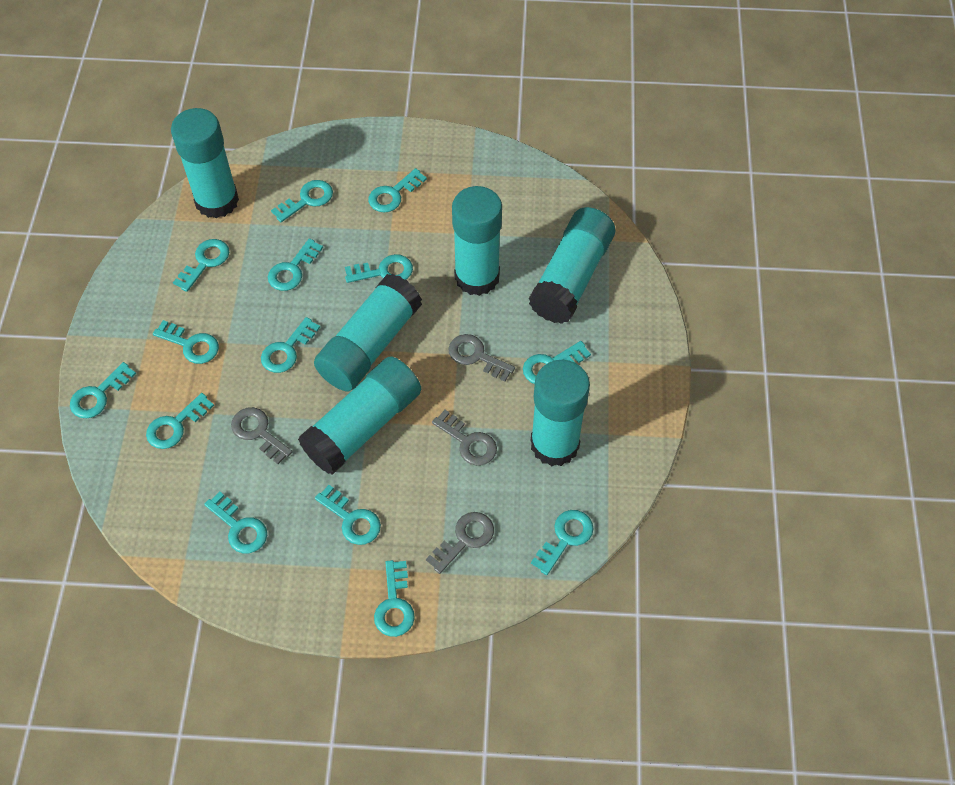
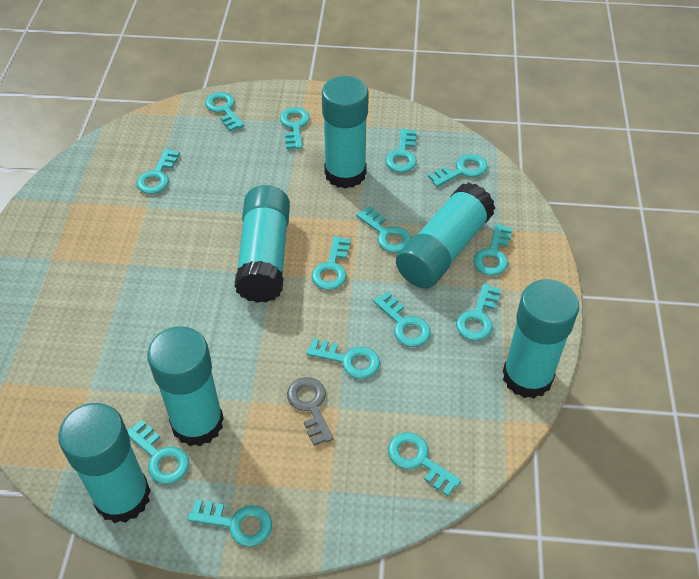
grey key: [231,407,293,464] [426,512,494,574] [432,410,497,466] [448,334,515,382] = 4 -> [287,377,334,446] = 1

